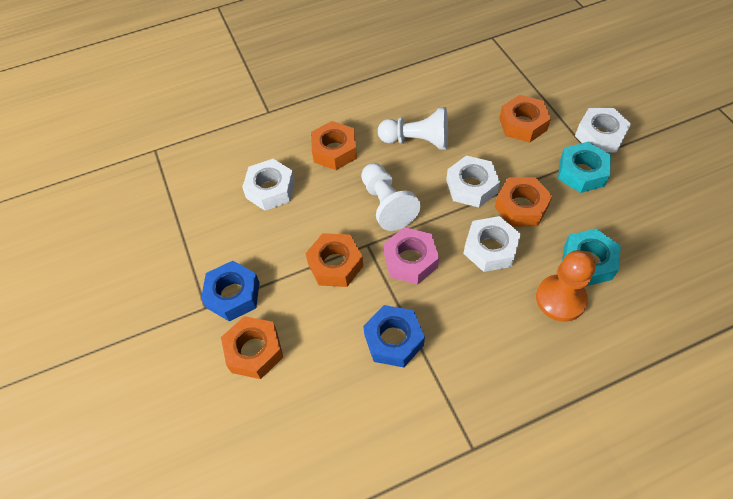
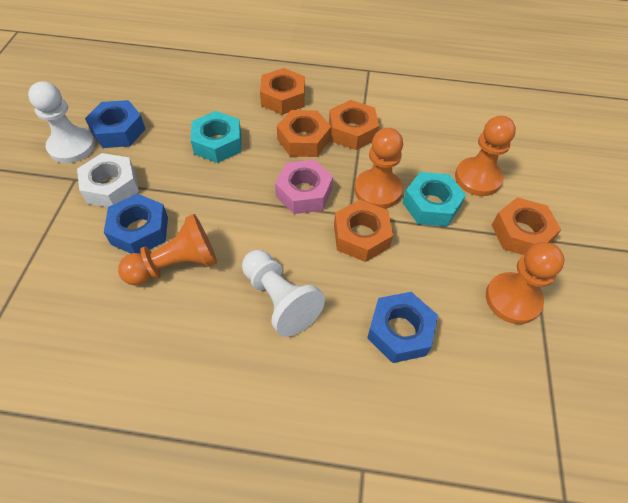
blue nut: [201,261,260,321] [363,305,425,367] = 2 -> [85,100,145,148] [104,194,168,254] [367,292,438,363] = 3
orange pawn: [536,250,596,322] = 1 -> [118,214,217,286] [355,128,403,209] [455,116,516,196] [486,242,565,324] = 4
white nut: [242,159,295,211] [446,156,500,207] [463,216,521,272] [575,108,631,153] = 4 -> [77,153,139,207] = 1

